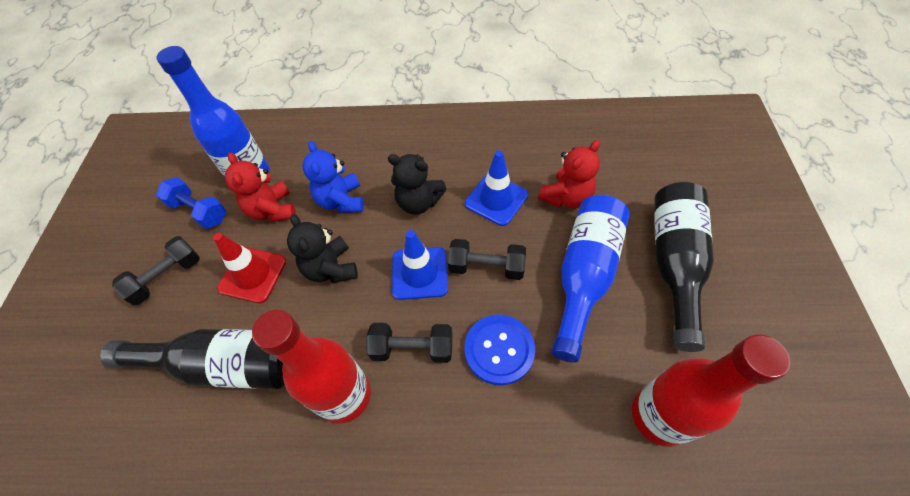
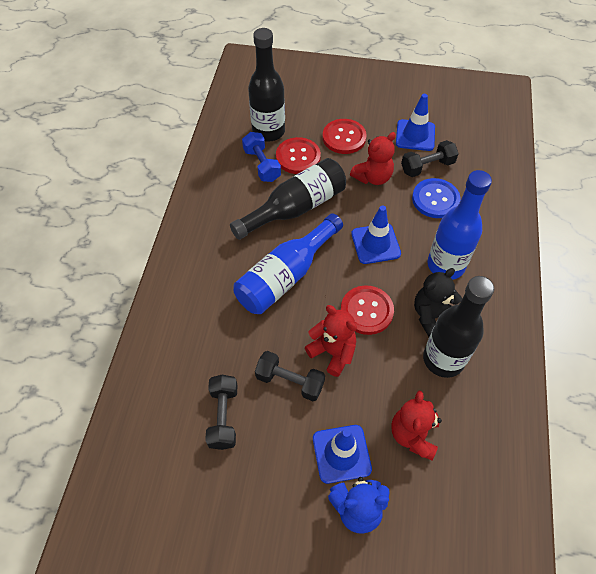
black bottle: [100,329,285,389] [654,182,714,352] = 2 -> [230,158,346,240] [248,28,285,142] [423,276,494,378] = 3
black teddy bear: [287,214,358,283] [388,154,447,215] = 2 -> [414,268,462,337] = 1
blue traffic cone: [392,230,448,300] [465,150,528,226] = 2 -> [313,425,372,484] [351,206,401,264] [396,94,435,151] = 3
red bottle: [252,310,371,424] [632,335,790,447] = 2 -> none = 0
red button: none = 0 -> [276,137,321,174] [323,119,367,154] [341,285,394,335] = 3
red teddy bear: [225,152,296,222] [538,140,600,208] = 2 -> [305,305,357,377] [350,132,396,185] [391,391,442,461] = 3
red traffic cone: [213,233,286,303] = 1 -> none = 0

